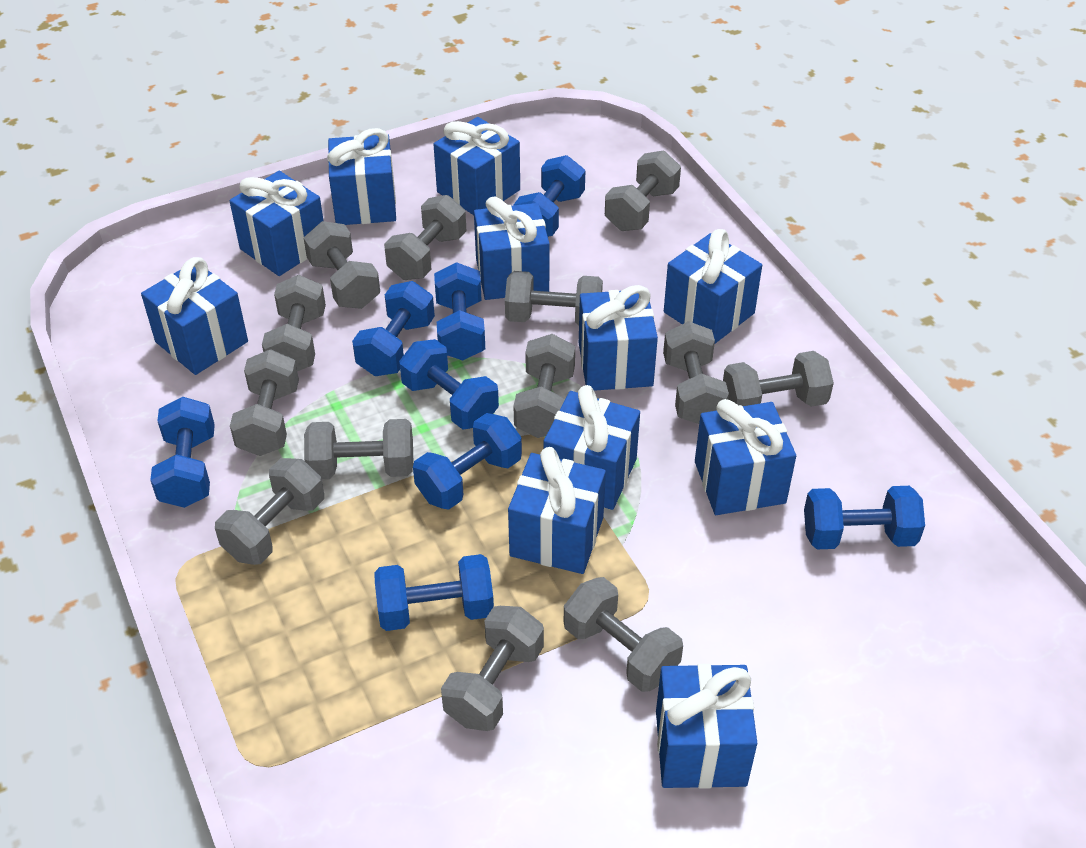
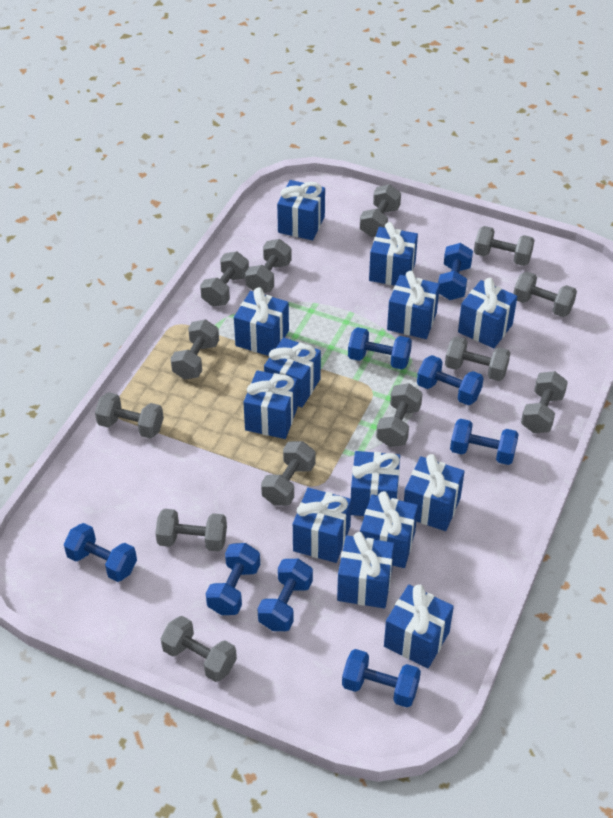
blue gift: [141,257,248,375] [230,171,324,276] [328,128,396,225] [433,117,520,215] [474,196,550,300] [508,447,606,574] [543,385,640,510] [579,285,658,391] [656,664,757,789] [664,229,762,343] [695,399,796,515] = 11 -> [234,287,289,356] [243,370,298,439] [264,337,321,408] [277,180,325,240] [293,488,352,563] [337,532,394,608] [351,451,400,516] [360,491,418,568] [369,222,418,286] [384,584,454,668] [387,271,440,339] [404,454,465,531] [458,278,517,348] = 13

